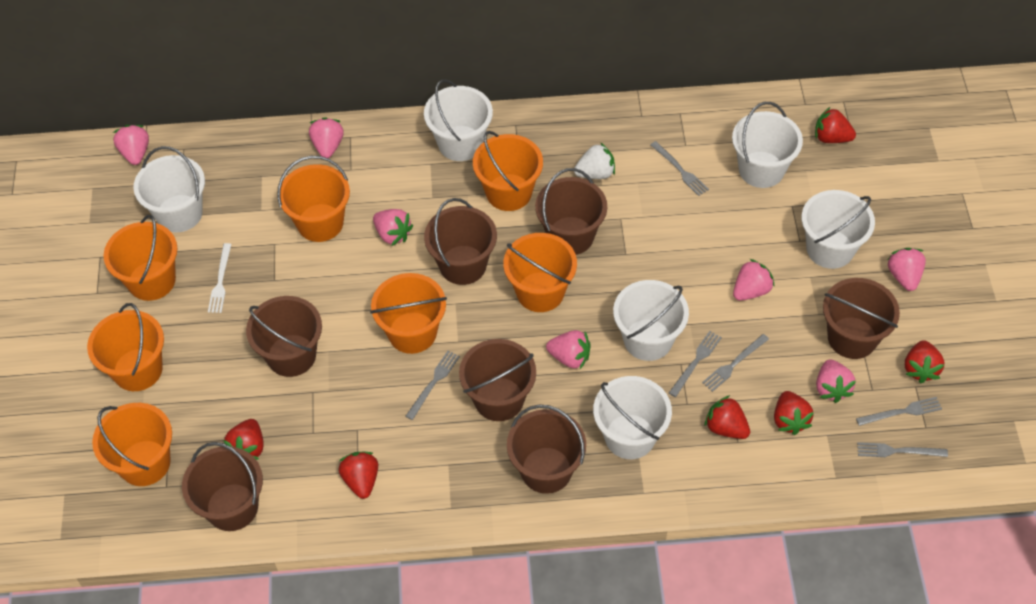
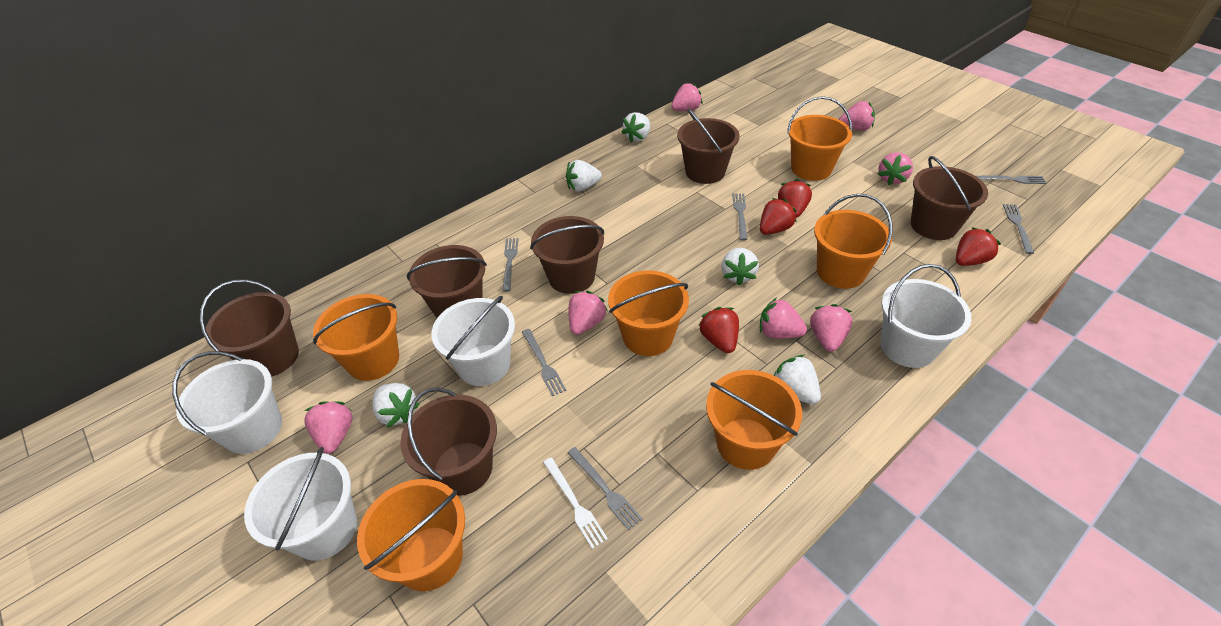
brown bucket: [182,442,263,531] [246,296,322,377] [424,198,497,285] [459,339,536,421] [507,404,586,494] [535,168,607,255] [823,278,900,359] = 7 -> [200,279,299,376] [400,387,497,496] [407,245,487,318] [530,216,604,294] [677,109,740,184] [911,156,988,240] = 6
orange bucket: [87,303,164,391] [92,403,172,486] [103,215,177,301] [277,156,350,242] [370,273,447,354] [473,131,543,211] [503,233,577,312] = 7 -> [313,294,399,381] [357,479,465,591] [608,270,689,356] [706,370,802,470] [787,96,852,181] [814,194,892,289] = 6
red strawberry: [223,419,264,460] [338,452,378,499] [705,395,750,439] [774,391,814,435] [815,107,856,143] [905,340,944,383] = 6 -> [698,307,739,353] [760,198,797,235] [778,179,812,218] [956,227,1001,266] = 4
white bucket: [133,146,205,232] [424,79,493,161] [593,376,672,459] [613,280,689,361] [732,102,803,188] [801,190,875,269] = 6 -> [172,351,282,454] [244,447,357,561] [431,296,515,386] [880,264,972,368] = 4
white strawberry: [574,142,615,179] = 1 -> [373,383,419,428] [566,160,602,192] [621,112,650,143] [721,248,759,286] [774,355,821,404] = 5

